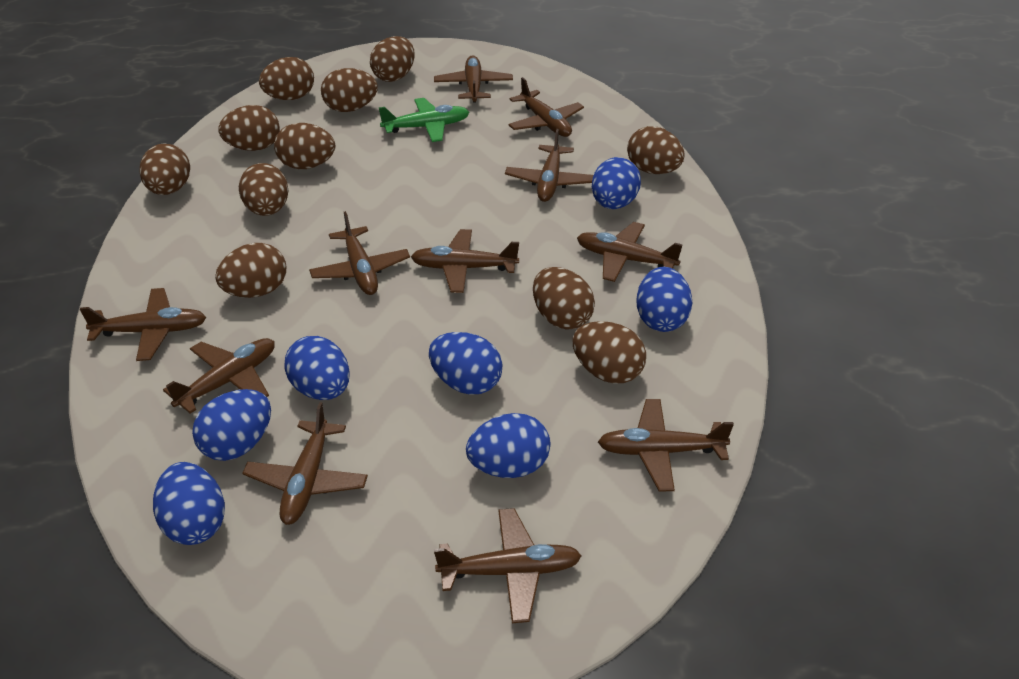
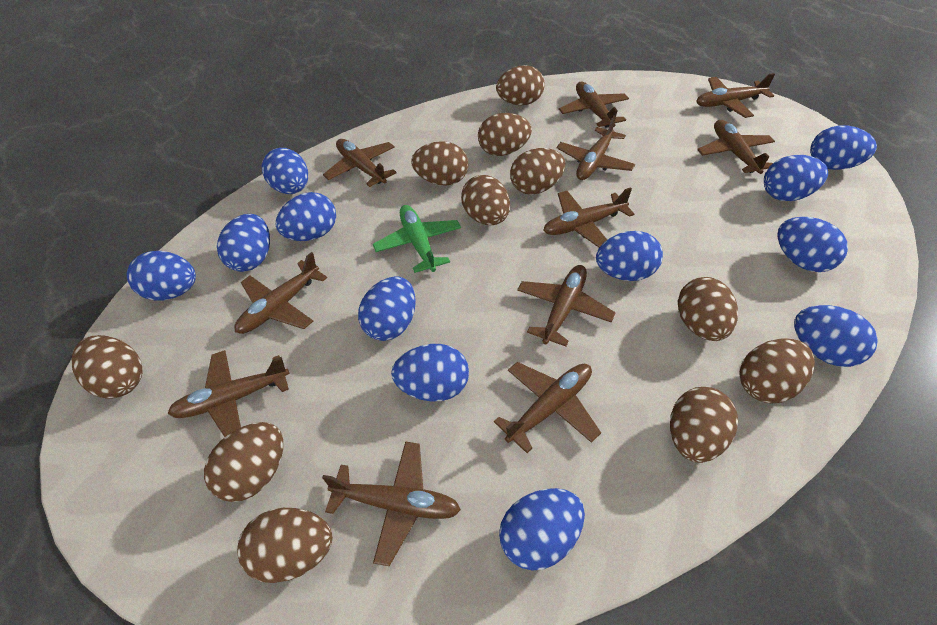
blue egg: [153,462,225,545] [192,389,271,461] [284,336,350,400] [429,332,502,395] [466,413,550,478] [592,157,641,209] [636,267,692,332] = 7 -> [127,251,196,301] [217,214,270,272] [262,148,308,194] [276,192,336,241] [358,276,416,341] [391,344,469,401] [499,488,585,571] [596,231,663,281] [764,155,828,201] [777,217,848,272] [794,305,878,367] [810,125,877,170] = 12

